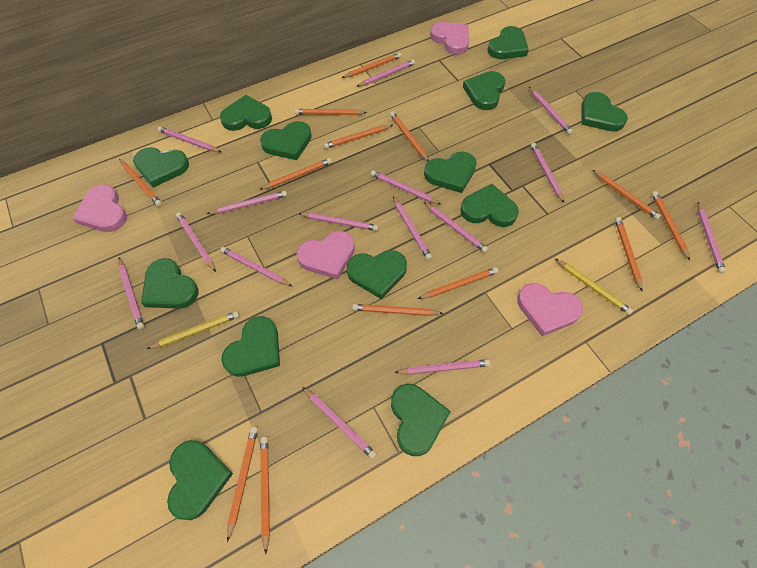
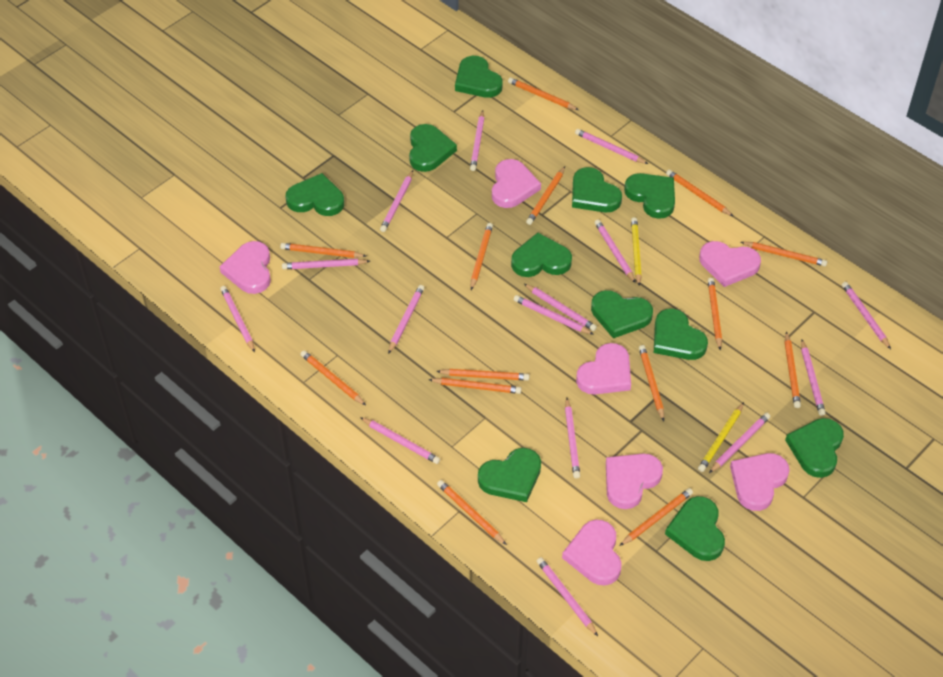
green heart: [133,147,189,188] [141,258,199,309] [167,440,233,520] [220,95,272,131] [221,316,280,377] [260,121,312,160] [347,250,407,299] [391,384,451,456] [424,151,477,193] [460,184,519,227] [463,71,505,110] [488,26,529,59] [581,92,628,131] = 13 -> [286,173,344,216] [409,124,457,172] [455,56,503,98] [478,448,541,502] [511,233,572,277] [572,167,622,212] [591,290,653,338] [624,173,675,219] [654,308,708,360] [665,496,725,561] [785,418,844,478] = 11
orange pencil: [119,159,162,206] [227,427,258,542] [259,158,332,190] [260,437,270,554] [295,109,367,115] [323,125,393,149] [342,52,401,78] [352,304,444,316] [390,111,429,161] [418,267,498,299] [593,170,661,220] [615,217,643,291] [651,191,690,260] = 13 -> [280,243,366,258] [300,350,366,405] [428,378,522,394] [436,369,529,381] [437,480,507,545] [471,223,493,290] [508,78,579,110] [526,167,565,225] [620,488,693,546] [639,345,664,421] [666,170,733,216] [708,278,722,350] [741,242,827,266] [785,332,801,408] = 14
pink heart: [72,184,127,232] [297,231,355,279] [430,22,469,55] [517,283,583,336] = 4 -> [220,241,271,294] [492,159,541,208] [562,519,622,586] [576,343,631,394] [606,454,663,509] [699,241,761,287] [730,453,790,511] = 7

